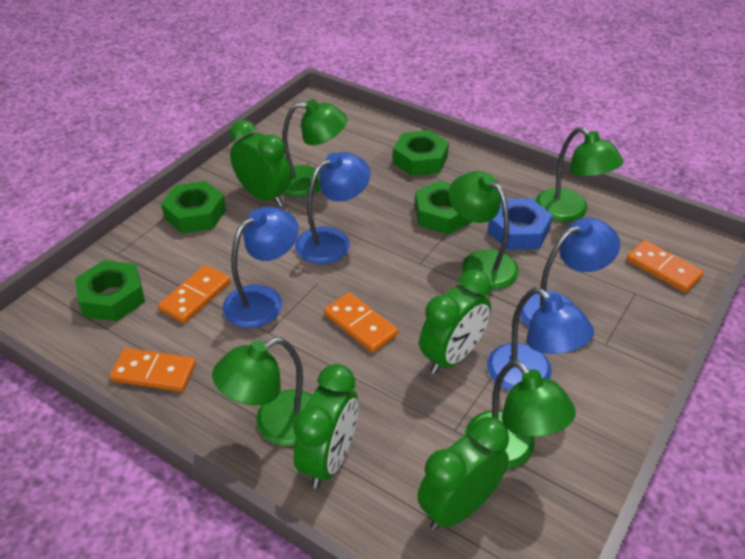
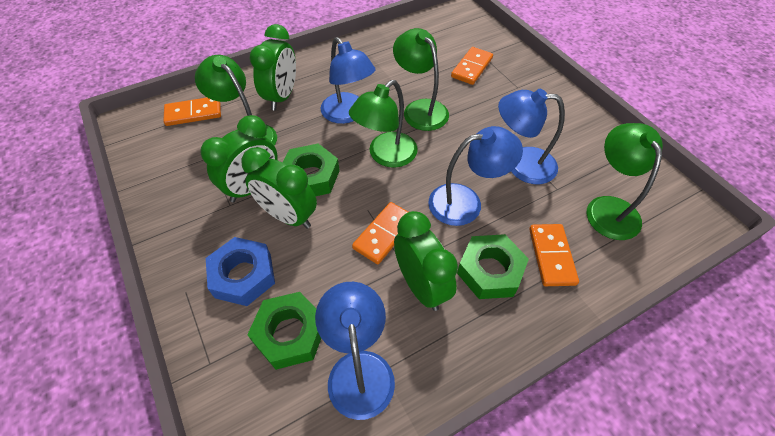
green lamp: [212,337,312,446] [283,99,347,197] [449,171,519,289] [465,360,576,469] [535,127,624,222] = 5 -> [195,55,277,146] [349,80,418,168] [393,28,449,131] [587,123,663,240] = 4
green nut: [75,260,145,321] [161,181,226,233] [393,130,449,176] [415,180,472,234] = 4 -> [247,292,321,370] [283,143,340,196] [457,234,529,299] = 3

